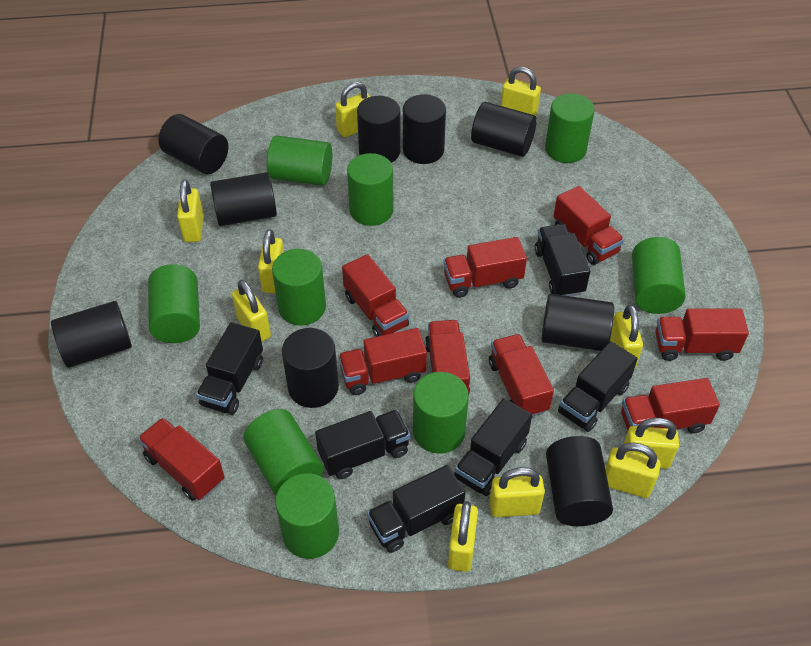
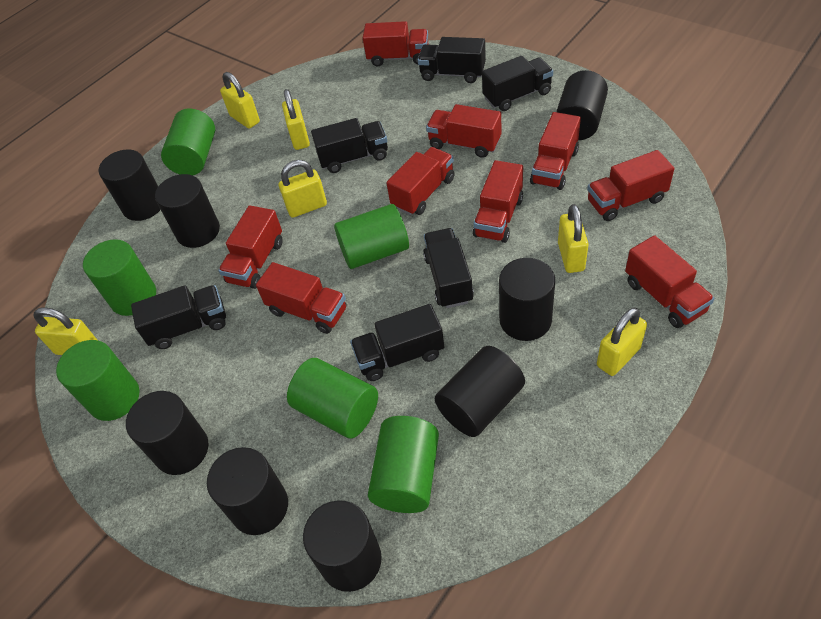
black cylinder: [51,301,132,368] [159,114,228,174] [210,172,277,226] [282,328,339,408] [357,96,401,163] [403,94,446,164] [471,102,537,157] [541,294,614,351] [546,436,613,526] = 9 -> [99,149,160,221] [126,391,209,475] [155,174,220,248] [207,447,288,535] [303,500,382,592] [435,346,525,437] [499,258,555,341] [556,70,608,140] = 8
green cylinder: [148,264,200,343] [244,409,323,495] [267,135,332,186] [272,249,326,325] [275,473,339,559] [347,153,394,226] [413,372,469,454] [545,93,595,163] [632,237,685,314] = 9 -> [56,340,140,421] [83,239,156,316] [161,108,215,176] [287,358,378,439] [334,204,409,269] [368,416,439,513] = 6
yellow padlock: [177,179,204,242] [232,279,271,341] [258,229,284,293] [335,82,370,137] [448,501,478,572] [489,467,545,517] [501,67,541,116] [605,442,661,498] [610,304,643,368] [624,418,679,469] = 10 -> [33,307,97,355] [220,72,260,129] [279,160,327,218] [282,89,310,150] [558,204,589,273] [597,307,647,376] = 6

